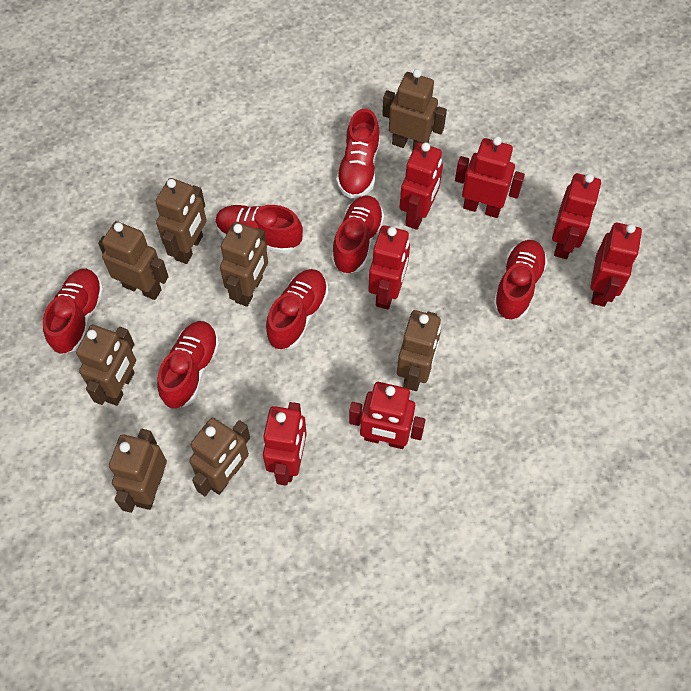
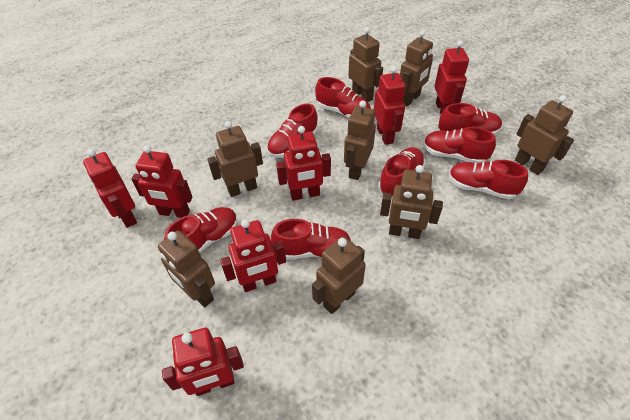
red shoe: [43,269,104,354] [157,321,220,408] [216,205,303,254] [266,269,328,349] [331,196,384,274] [336,109,380,198] [493,240,548,320] = 7 -> [164,207,238,253] [267,104,317,158] [271,219,351,259] [315,77,371,118] [378,147,425,197] [424,127,496,163] [438,103,502,135] [449,160,528,199] = 8

